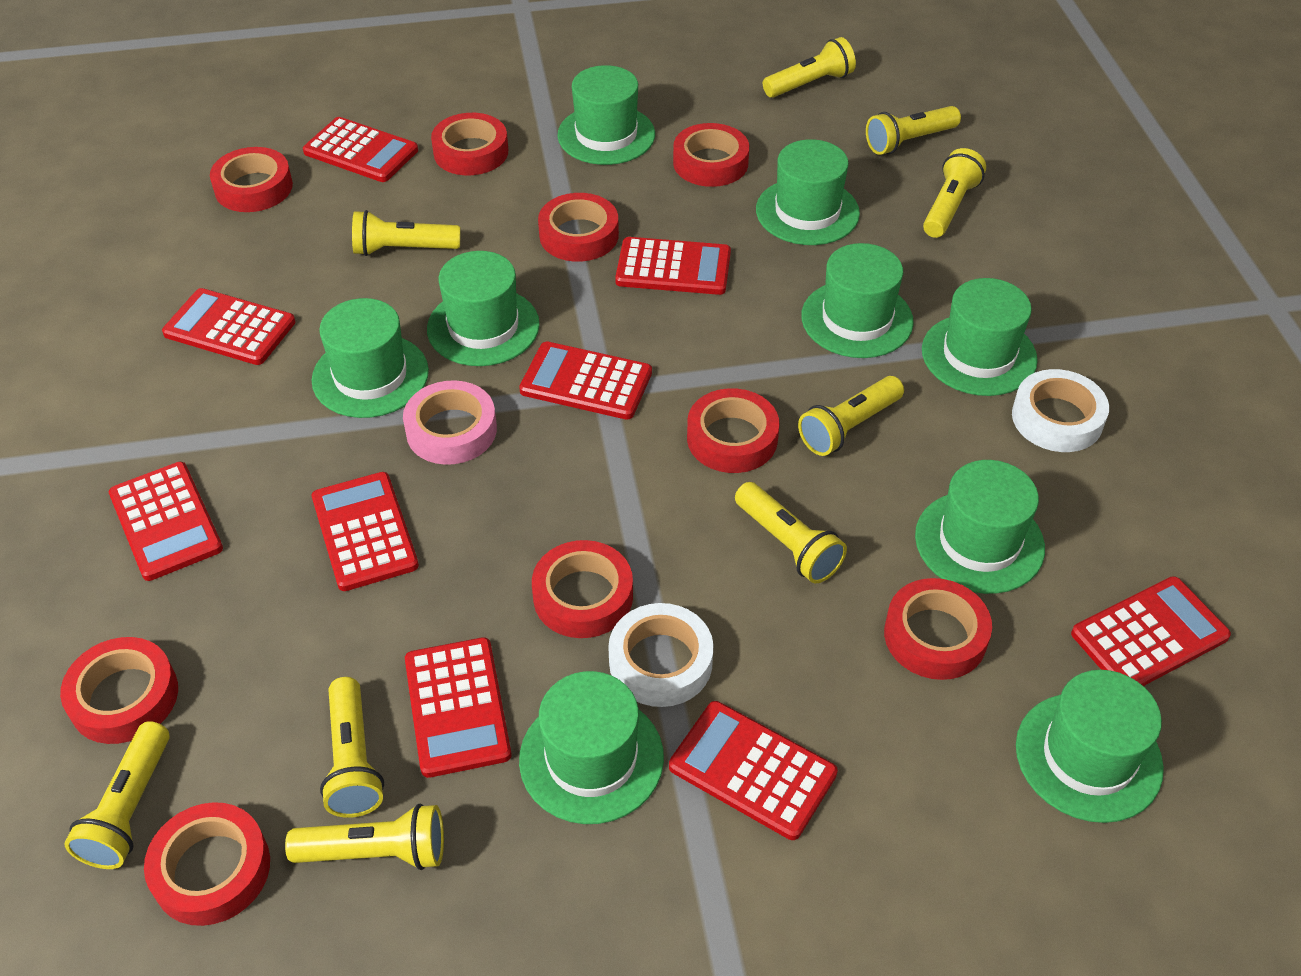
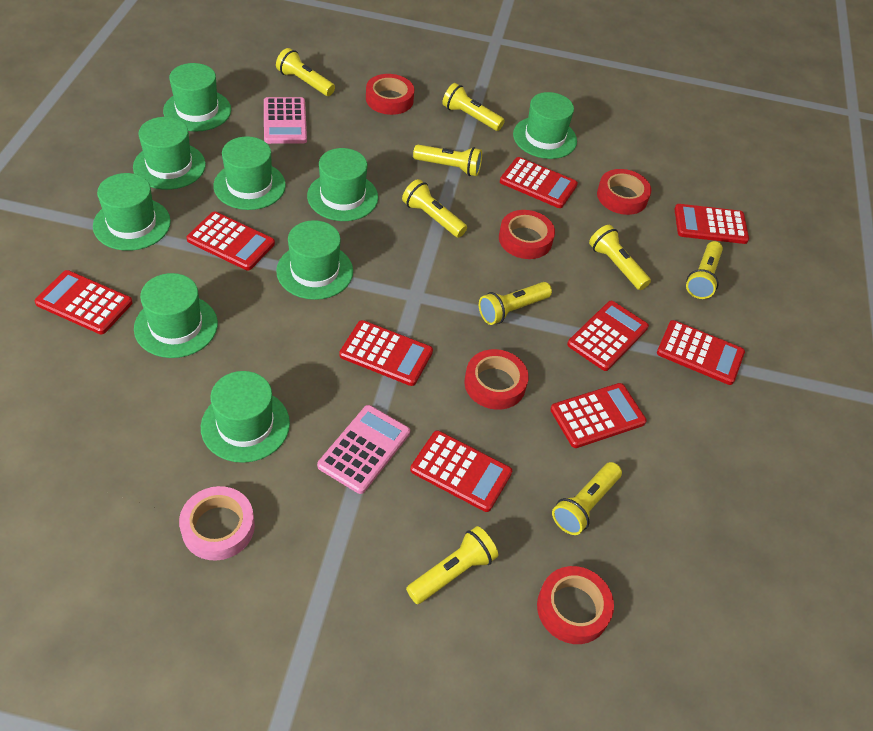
pink calculator: none = 0 -> [264,97,307,144] [317,405,410,494] = 2
red tape: [60,637,178,744] [144,802,270,926] [210,147,293,212] [431,113,508,175] [532,540,633,638] [538,193,619,262] [673,123,749,187] [687,388,779,473] [884,578,992,680] = 9 -> [366,74,414,115] [464,349,529,410] [499,210,555,259] [537,566,614,644] [597,169,651,215] = 5
white tape: [608,603,713,707] [1012,369,1109,452] = 2 -> none = 0

